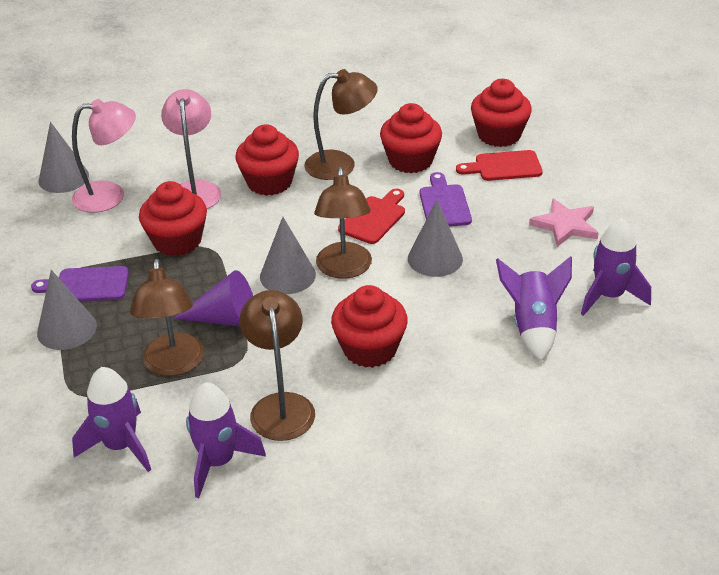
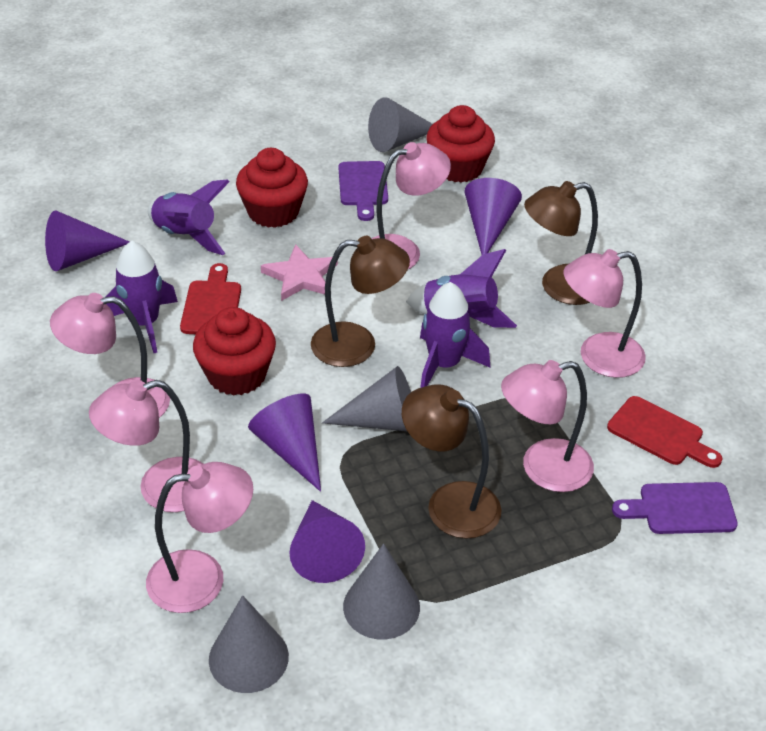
brown lamp: [130,259,204,376] [239,290,315,441] [304,69,378,180] [314,167,372,279] = 4 -> [311,236,410,367] [402,384,501,539] [524,181,598,305] = 3
pink lamp: [72,99,136,213] [161,89,221,209] = 2 -> [50,293,170,418] [89,380,203,512] [146,462,253,613] [371,142,451,269] [501,360,594,492] [563,249,646,378] = 6
purple cone: [173,270,253,327] = 1 -> [45,210,129,271] [248,393,321,492] [289,500,365,583] [465,178,522,255] = 4
red cupcake: [139,181,207,256] [235,124,299,196] [331,285,408,368] [380,103,442,173] [471,79,532,147] = 5 -> [193,307,276,396] [236,148,308,228] [427,105,495,183] = 3

